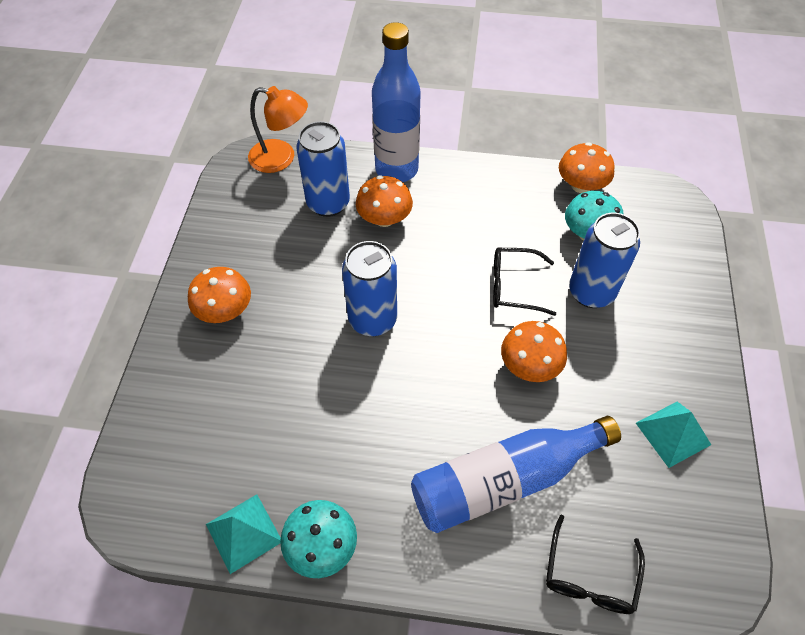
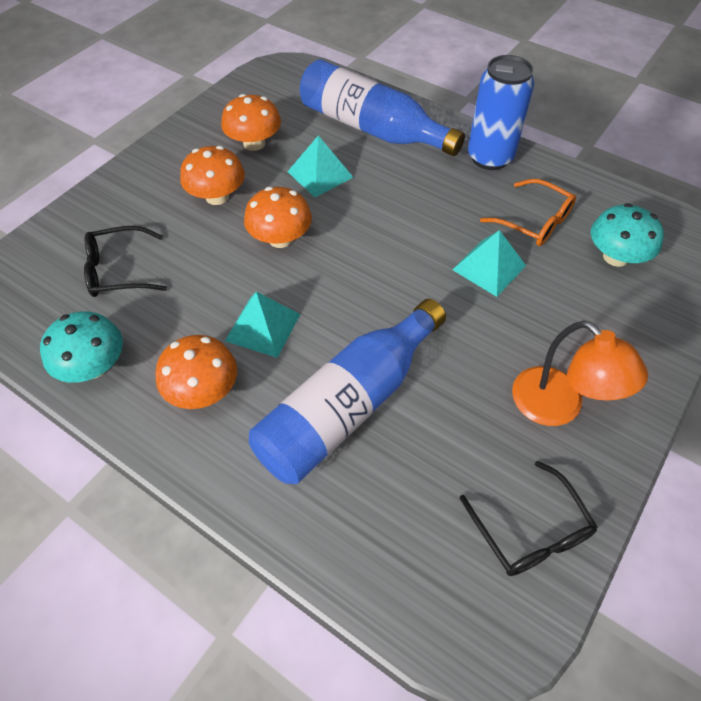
blue can: [296,121,350,217] [342,241,397,336] [569,213,640,308] = 3 -> [468,55,534,170] = 1
orange glasses: none = 0 -> [480,179,576,246] = 1
turquoise pyramid: [206,494,281,574] [636,401,711,468] = 2 -> [225,292,300,358] [288,135,353,197] [452,230,526,297] = 3

